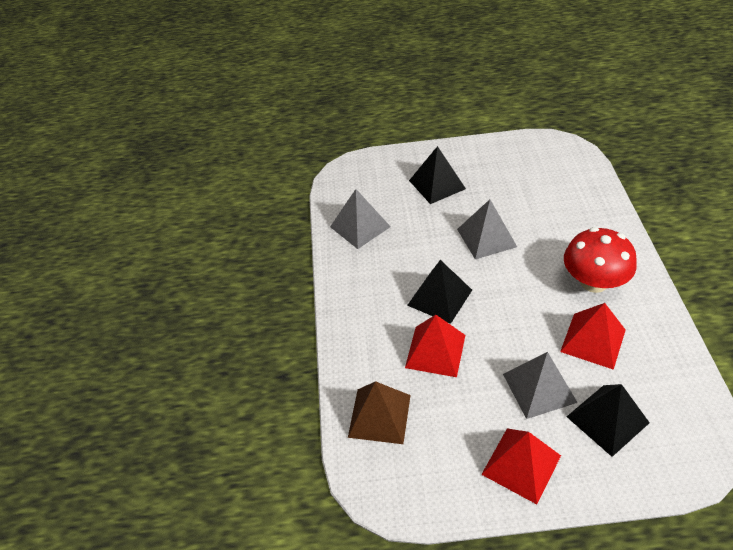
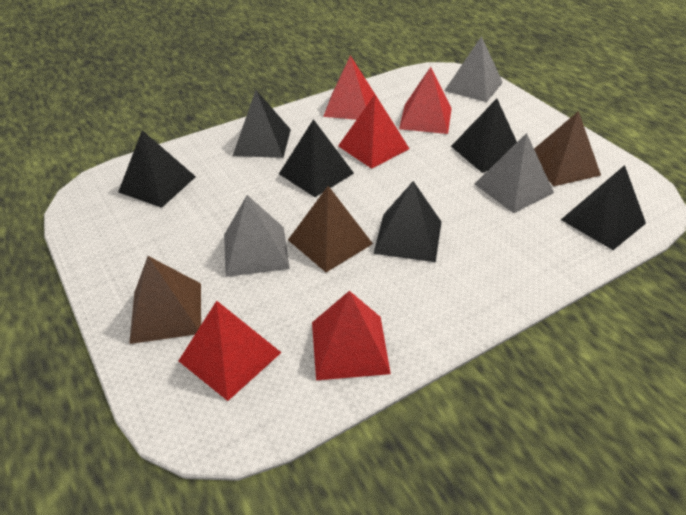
black pyramid: [407,260,472,324] [409,146,466,204] [566,384,650,457] = 3 -> [118,130,196,208] [233,90,291,158] [279,119,354,197] [374,181,441,262] [451,98,517,173] [561,165,646,250] = 6
brown pyramid: [348,381,411,444] = 1 -> [129,256,201,344] [288,186,373,272] [534,111,601,186] = 3
red mushroom: [564,227,637,293] = 1 -> none = 0
red pyramid: [405,315,465,377] [481,429,561,504] [560,303,626,370] = 3 -> [179,301,281,401] [312,291,391,380] [323,55,375,120] [338,95,409,169] [399,67,452,134] = 5

